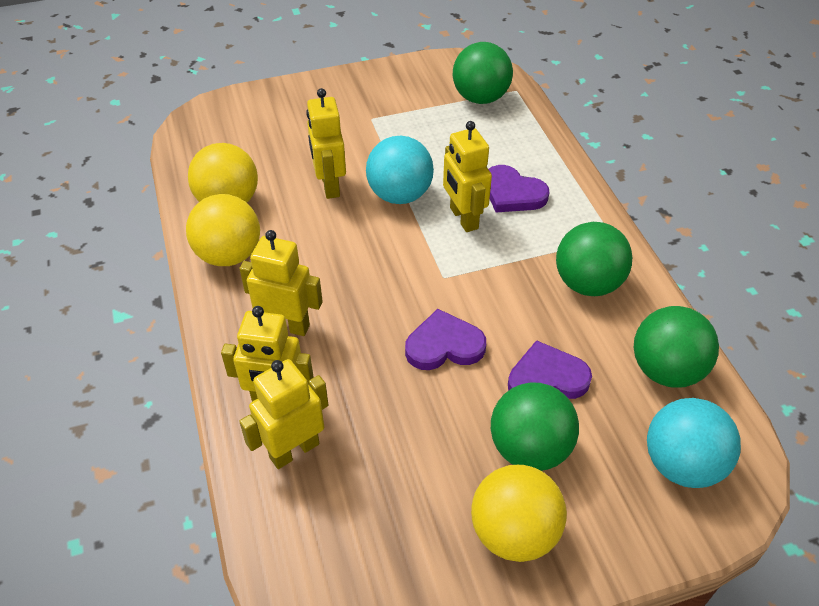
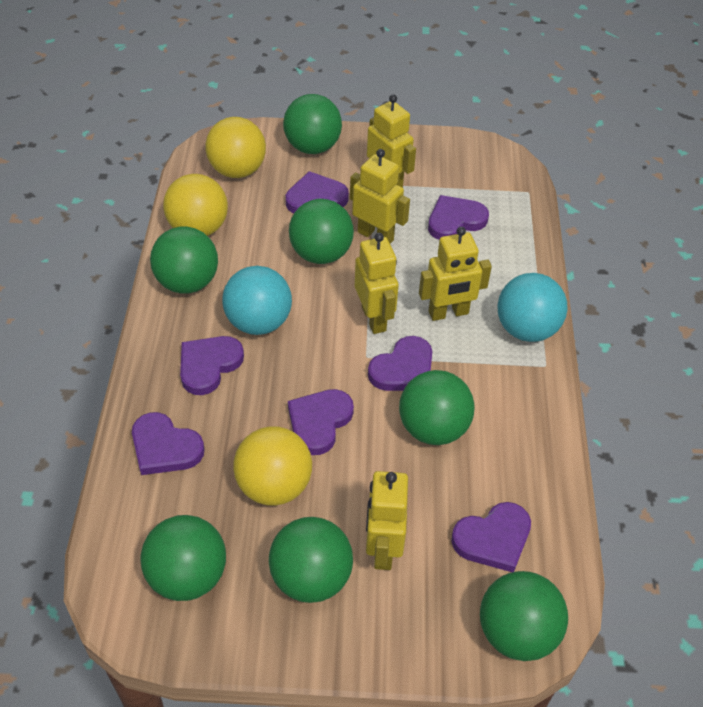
green ball: [453,42,513,104] [491,382,579,471] [556,222,632,296] [634,306,719,388] = 4 -> [140,515,226,601] [150,226,218,294] [269,517,353,603] [283,94,342,154] [289,199,354,264] [399,370,475,445] [480,571,568,661] = 7
purple heart: [405,309,486,370] [489,165,549,212] [508,340,592,399] = 3 -> [132,412,205,475] [180,336,244,395] [286,171,349,213] [288,389,354,455] [368,336,432,391] [428,195,489,240] [451,502,531,572] = 7

